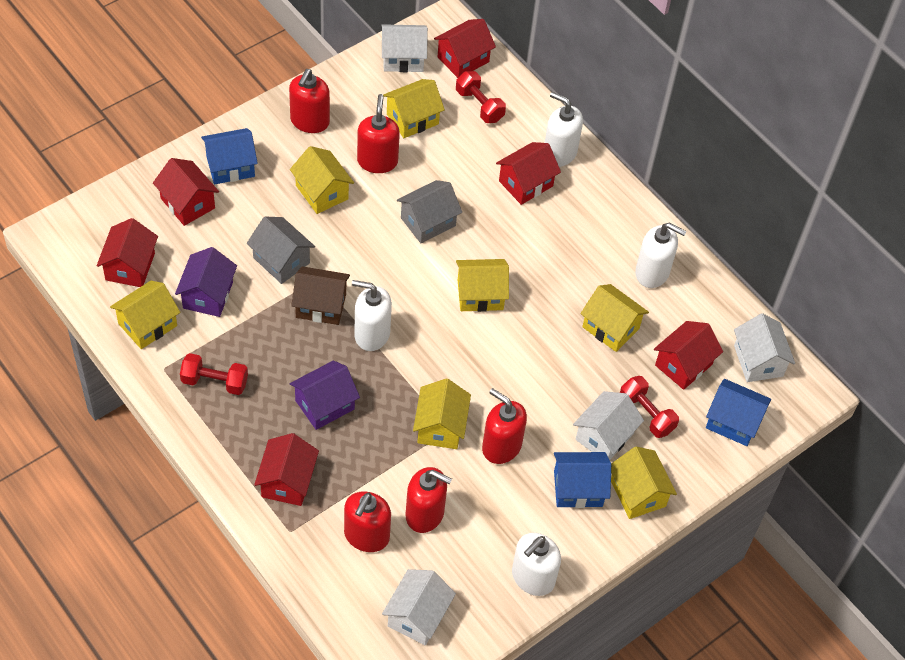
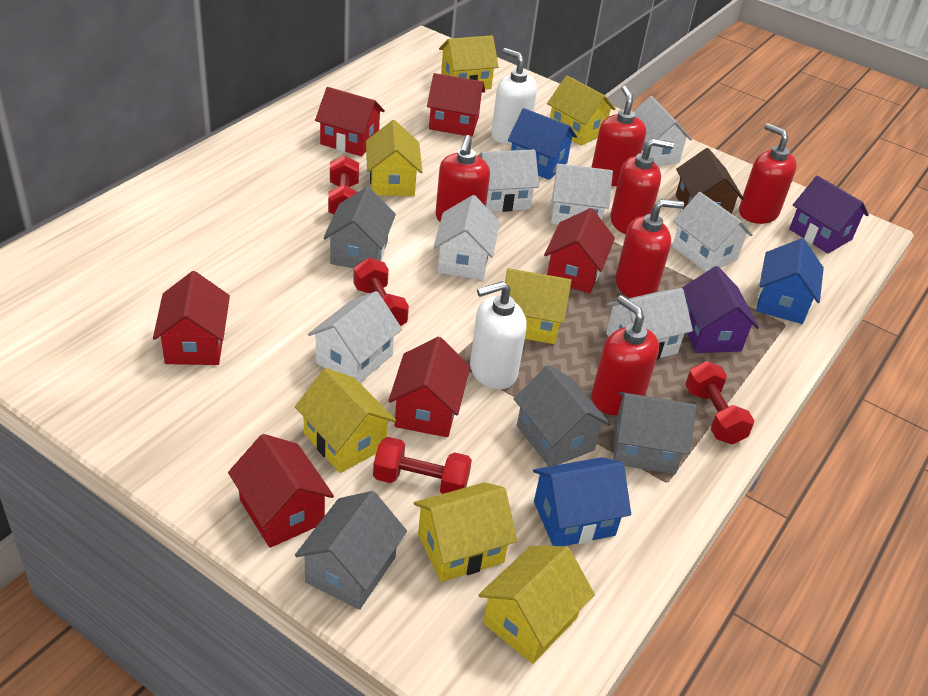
grey house: [247,217,315,284] [397,180,462,243] = 2 -> [295,491,407,610] [323,187,396,268] [514,365,610,466] [614,392,697,474] = 4
red dumbbell: [180,353,248,395] [456,71,506,123] [620,376,679,438] = 3 -> [328,155,359,215] [353,258,409,326] [373,437,472,494] [685,361,755,445] = 4
red soap dispenser: [289,69,330,133] [344,492,391,552] [357,94,400,173] [406,467,452,533] [482,388,527,464] = 5 -> [435,135,490,222] [591,86,646,186] [591,295,659,415] [610,139,674,234] [615,199,684,298] [739,123,797,224] = 6
white house: [381,24,428,72] [382,569,456,645] [573,391,644,460] [734,313,795,382] = 4 -> [308,291,402,383] [434,195,500,280] [477,149,539,212] [551,164,613,225] [606,288,693,360] [633,96,692,166] [672,192,753,272] = 7
white soap dispenser: [352,280,392,351] [512,533,561,596] [545,92,583,167] [635,223,687,288] = 4 -> [470,281,527,390] [491,48,537,145] = 2

